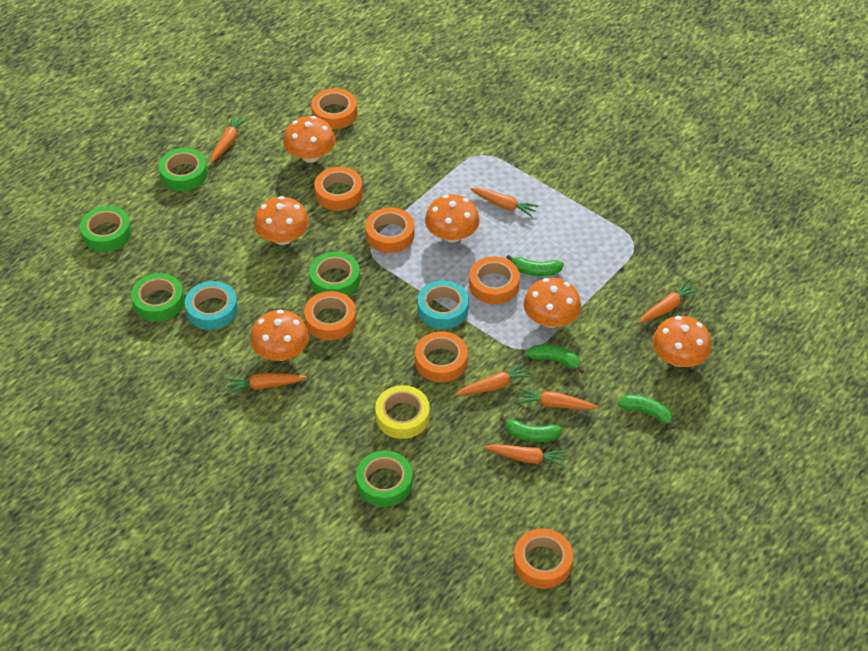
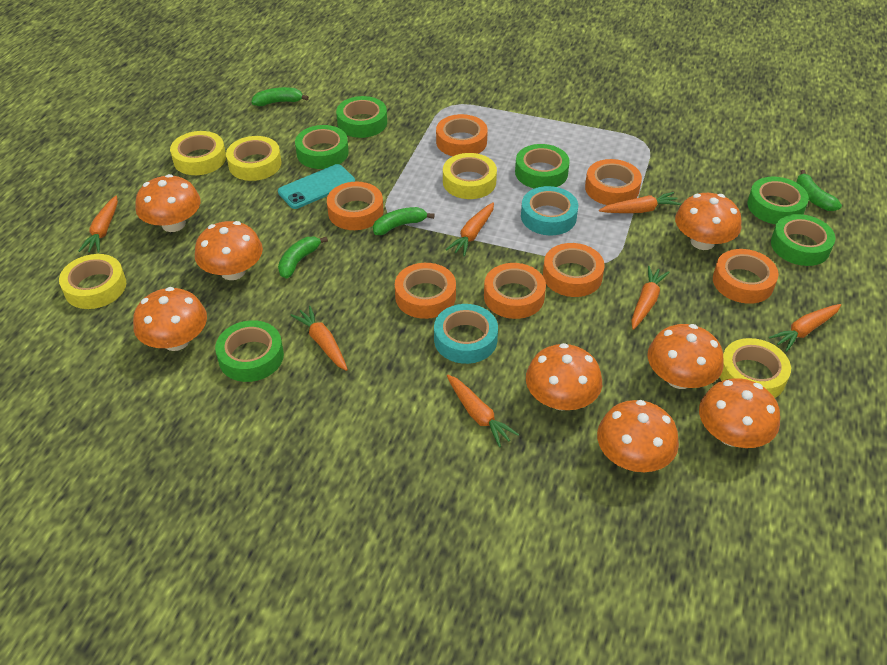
green tape: [80,206,132,252] [131,273,185,322] [159,148,208,191] [309,252,360,296] [356,451,413,507] = 5 -> [215,320,284,382] [295,125,349,169] [336,96,387,138] [515,144,570,188] [747,177,809,224] [771,214,836,266] = 6
orange mushroom: [250,309,309,361] [254,196,309,245] [283,116,335,163] [425,194,480,243] [524,278,581,328] [652,316,712,367] = 6 -> [133,287,207,351] [135,174,201,232] [195,221,263,280] [526,343,602,411] [597,400,679,472] [648,324,724,389] [675,193,741,250] [699,378,780,448] = 8
turquoise phone: none = 0 -> [278,164,355,209] = 1
yellow tape: [375,385,430,439] = 1 -> [59,254,126,309] [170,131,226,175] [226,136,282,181] [443,153,497,199] [720,338,791,398] = 5

